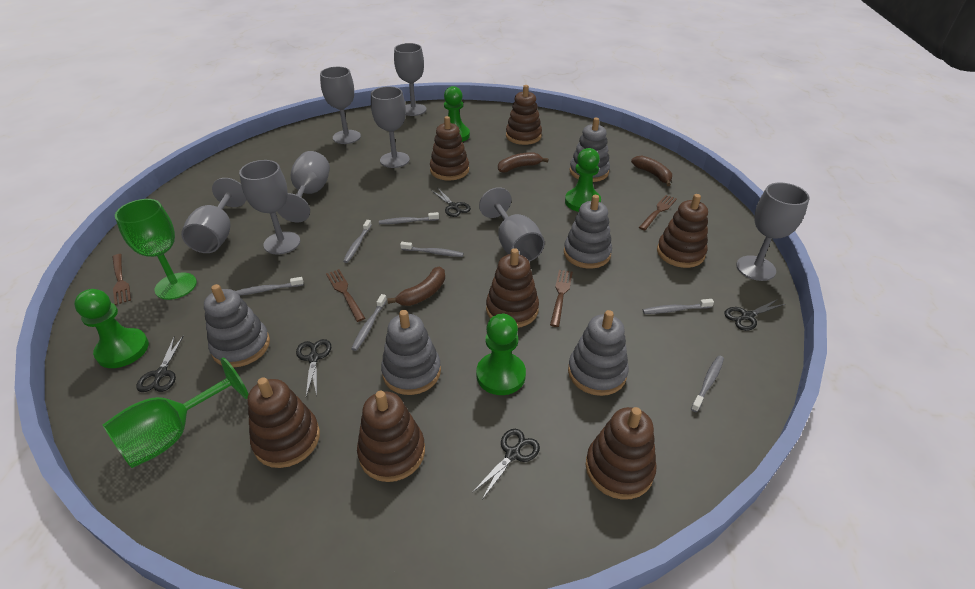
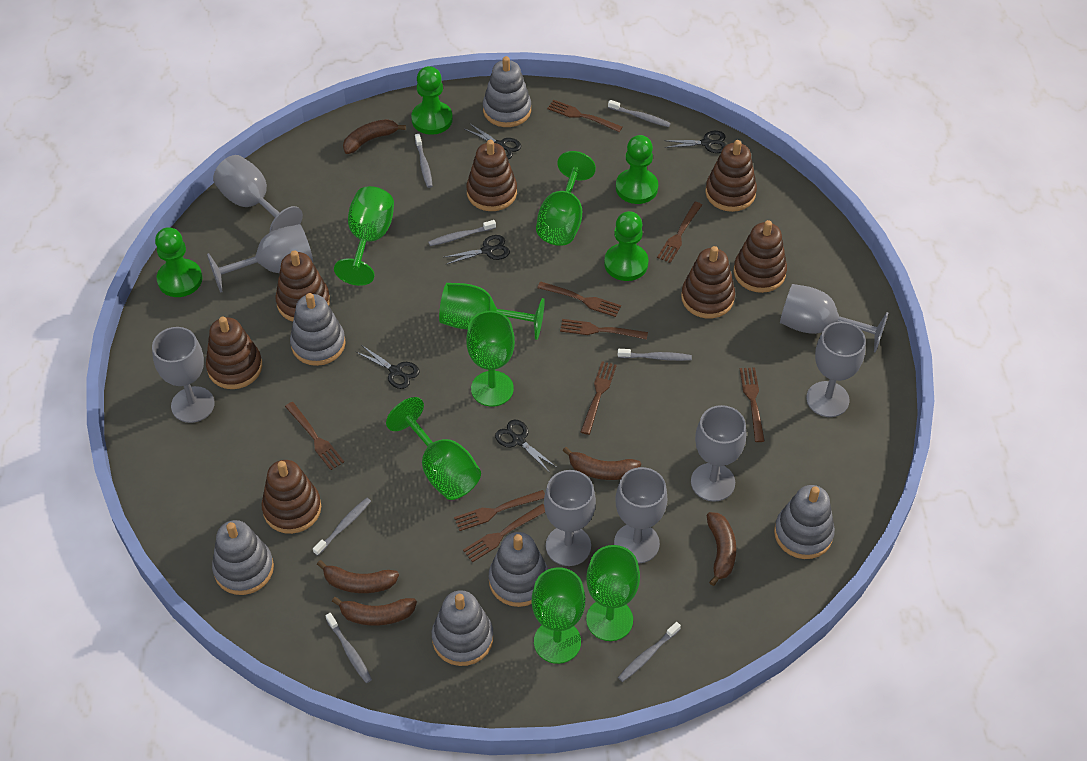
brown banana: [387,266,445,306] [498,152,548,173] [631,156,672,186] = 3 -> [317,560,399,593] [332,597,417,626] [343,119,406,154] [563,447,641,480] [707,512,736,586] = 5
brown fork: [113,254,131,305] [326,269,365,322] [550,270,573,327] [639,195,677,230] = 4 -> [285,402,344,470] [454,490,545,531] [463,504,545,562] [537,281,621,317] [547,100,622,132] [560,319,648,340] [581,361,617,435] [657,202,702,263] [740,367,765,442] = 9
green goblet: [103,357,248,468] [115,199,197,300] = 2 -> [334,186,394,286] [386,397,481,500] [439,283,545,340] [466,311,515,407] [532,567,585,664] [536,151,596,246] [586,545,640,641] = 7
grey stacking toy: [204,284,270,367] [381,310,441,395] [564,195,612,269] [568,310,629,396] [570,118,610,182] = 5 -> [212,520,274,595] [290,293,346,366] [432,590,493,666] [483,56,531,127] [489,532,548,607] [774,485,835,559] = 6

